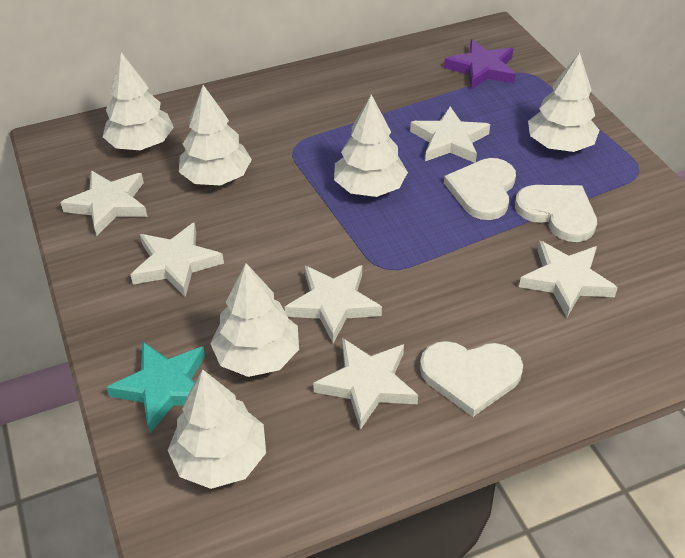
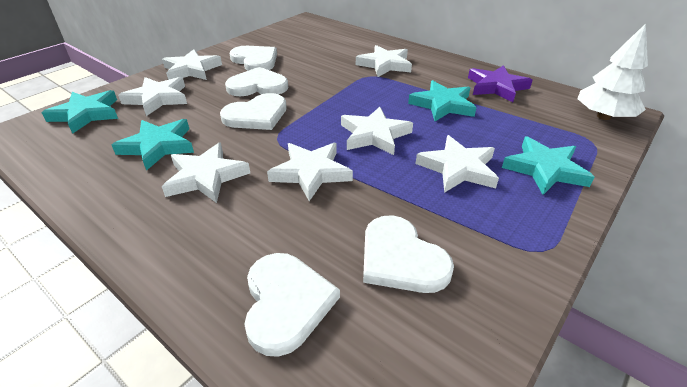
turquoise star: [106,341,205,433] = 1 -> [41,90,118,134] [112,119,194,171] [408,80,477,121] [502,136,594,195] = 4
white heart: [420,341,523,417] [444,158,516,220] [515,185,597,242] = 3 -> [220,93,287,130] [225,67,288,96] [230,46,277,71] [244,253,340,357] [363,215,454,293] = 5
white star: [60,170,148,236] [131,222,224,297] [284,265,382,343] [313,338,418,430] [410,107,490,163] [519,241,618,317] = 6 -> [118,77,187,116] [162,49,222,80] [162,143,250,203] [267,143,353,201] [341,107,413,155] [356,45,412,77] [416,135,499,193] = 7
white tree: [103,52,174,150] [168,369,266,489] [179,85,252,185] [210,263,299,377] [334,94,408,197] [528,52,600,152] = 6 -> [577,24,648,120] = 1

